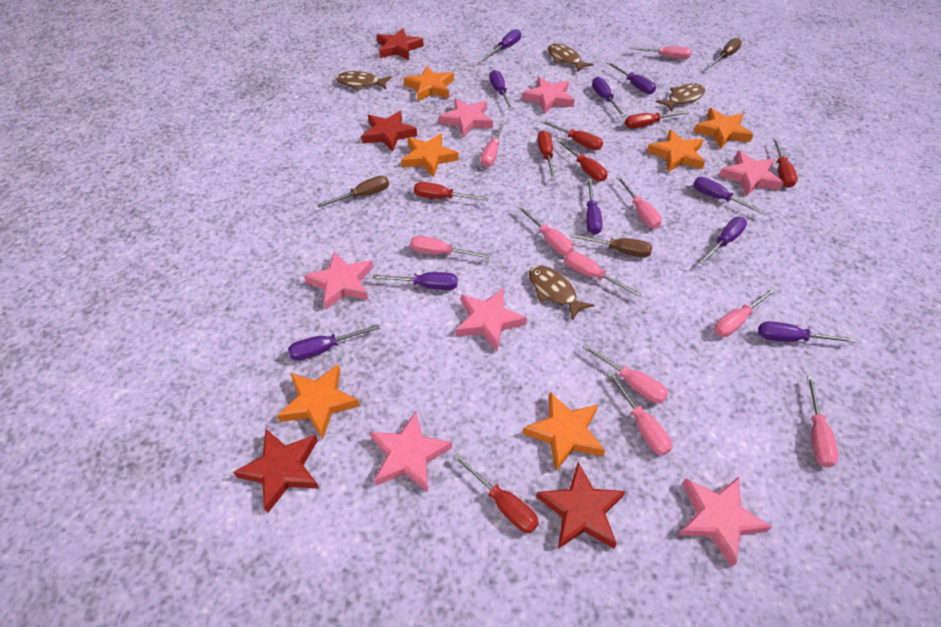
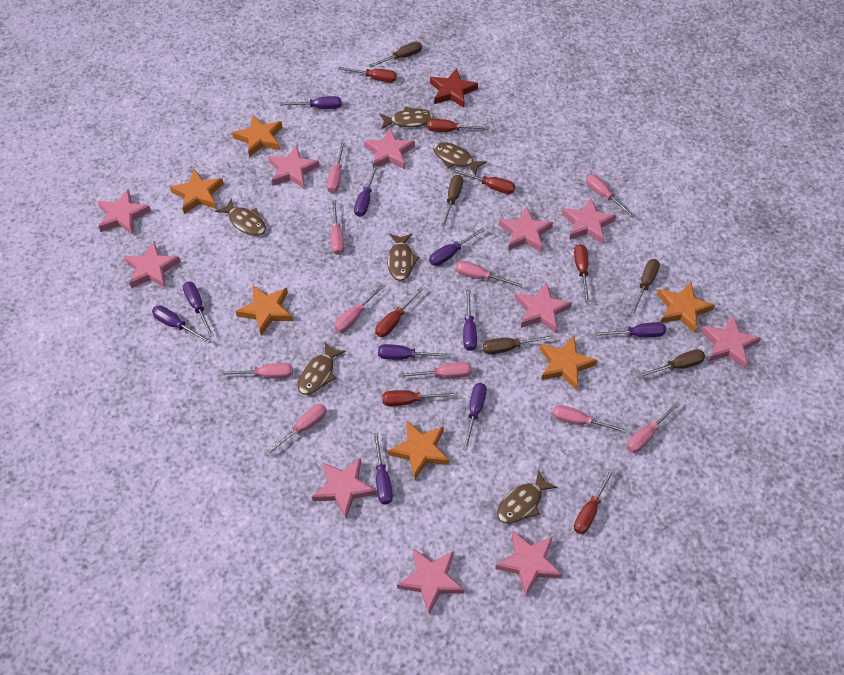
brown fish: [336,71,392,90] [529,265,594,321] [548,44,593,72] [656,83,705,112] = 4 -> [215,198,266,236] [297,342,346,395] [379,106,434,129] [387,234,419,281] [433,142,487,176] [497,469,558,524] = 6
brown screwdriver: [317,176,389,208] [570,233,652,258] [709,38,742,67] = 3 -> [369,42,422,68] [441,175,463,226] [483,335,554,355] [631,259,660,313] [637,349,705,378] = 5
pink star: [304,251,373,310] [370,411,452,492] [439,98,493,138] [456,288,527,351] [522,77,574,114] [678,477,772,567] [719,151,783,197] = 7 -> [97,189,151,234] [124,241,181,288] [268,145,320,188] [312,458,376,519] [364,128,415,169] [397,548,464,614] [495,531,562,596] [499,206,553,252] [515,282,572,333] [562,198,616,244] [701,315,761,369] = 11
red star: [233,429,320,513] [361,111,417,152] [377,28,424,60] [536,462,626,549] = 4 -> [430,68,478,108] = 1

